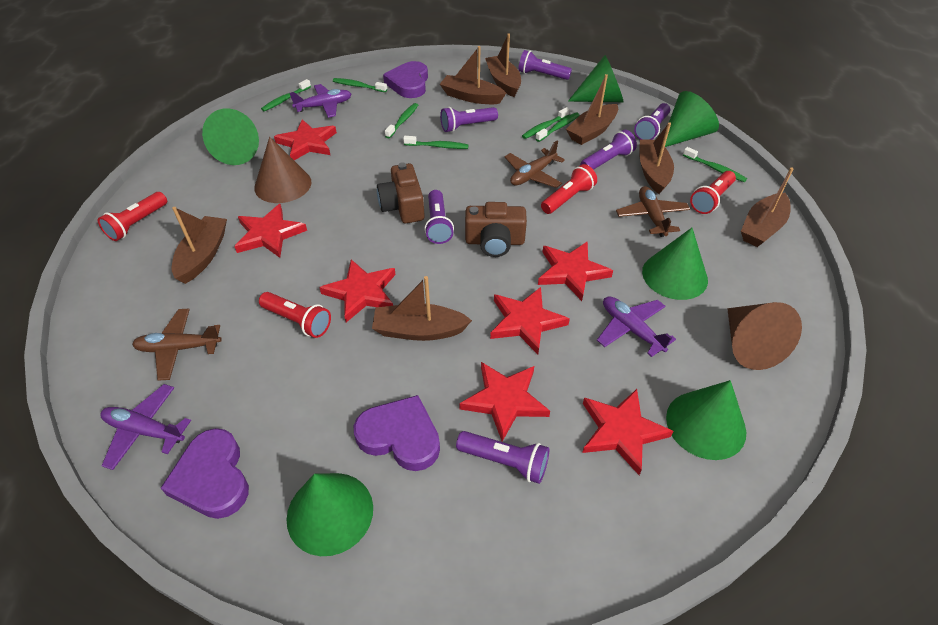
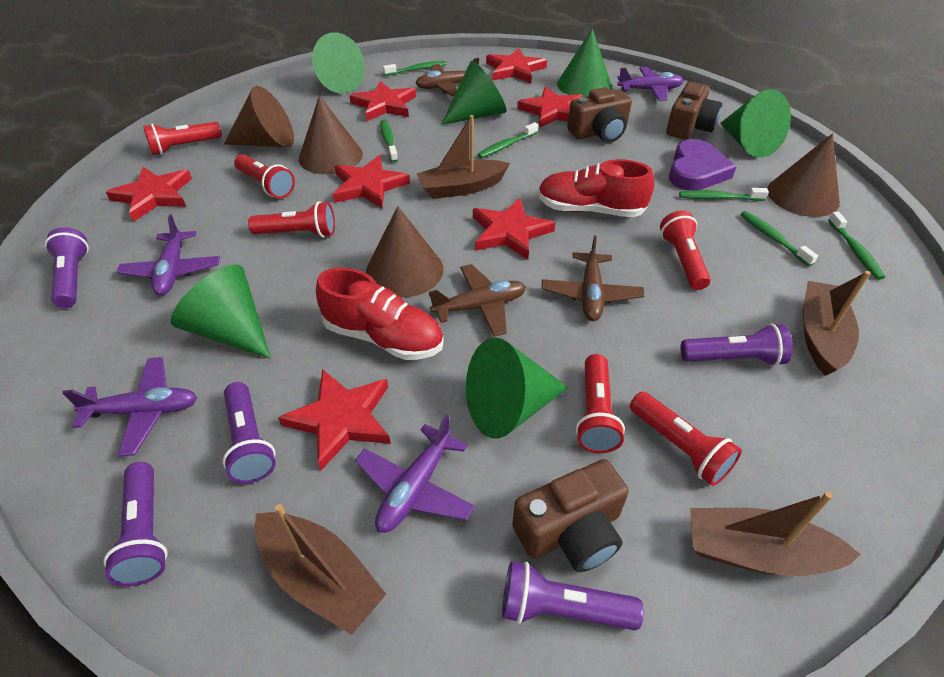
brown boat: [172,207,227,284] [372,276,472,341] [440,46,506,104] [485,33,521,97] [566,74,618,145] [639,122,674,194] [741,167,794,247] = 7 -> [255,504,386,635] [417,115,510,199] [690,492,861,576] [803,271,871,376] = 4
brown camera: [377,162,425,223] [465,202,527,257] = 2 -> [512,459,629,572] [567,87,632,143] [666,82,722,139] = 3
brown cone: [254,137,311,203] [727,302,802,370] = 2 -> [224,86,294,147] [299,96,363,174] [366,206,443,298] [767,133,840,217] = 4
green toothbrush: [261,79,311,111] [333,78,387,92] [385,103,418,139] [403,136,469,149] [522,107,570,139] [536,112,580,142] [683,147,747,182] = 7 -> [380,120,398,163] [383,61,447,76] [477,122,539,158] [679,188,769,201] [740,211,818,266] [828,212,885,280] = 6
purple flashlight: [424,190,454,244] [440,107,498,132] [456,431,549,484] [518,50,572,80] [580,130,637,170] [634,103,670,140] = 6 -> [44,227,89,308] [103,462,167,586] [223,382,276,483] [502,561,644,630] [681,323,793,366] = 5
purple heart: [161,428,249,519] [353,395,440,471] [383,61,428,98] = 3 -> [669,139,736,191] = 1
purple plane: [100,384,191,470] [290,84,351,118] [597,296,676,357] = 3 -> [62,357,197,457] [116,214,220,295] [355,414,475,533] [617,67,684,101] = 4
red flashlight: [98,192,167,241] [259,292,331,338] [541,164,597,214] [690,171,736,214] = 4 -> [143,122,222,155] [234,154,295,198] [248,202,335,237] [576,354,625,453] [630,392,742,486] [660,211,711,290] = 6
red shoe: none = 0 -> [316,267,444,360] [538,159,654,217] = 2

